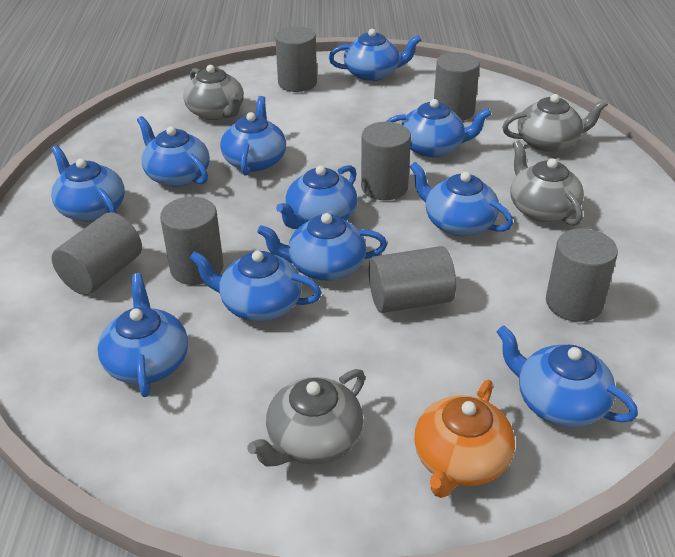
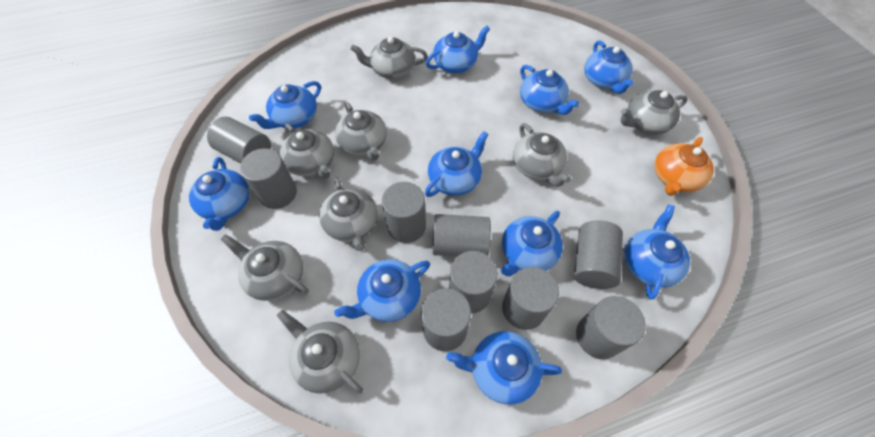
blue teapot: [51,145,125,222] [97,273,188,397] [137,116,210,187] [189,251,322,321] [220,96,286,176] [257,213,387,281] [276,165,358,229] [329,29,421,81] [386,99,491,158] [410,162,513,236] [496,325,638,427] = 11 -> [189,157,249,231] [249,81,321,129] [334,259,430,322] [425,131,489,197] [426,26,490,73] [446,331,562,405] [501,211,563,276] [520,65,579,115] [584,40,634,94] [624,204,690,300] = 10
grey cylinder: [51,212,142,295] [160,197,223,285] [275,26,317,92] [361,122,411,200] [369,246,456,313] [434,52,480,121] [546,228,618,322] = 7 -> [207,117,271,163] [240,148,297,209] [382,182,426,243] [421,288,471,351] [432,214,491,257] [449,251,498,313] [502,267,559,330] [574,221,623,289] [576,296,646,359] = 9
grey teapot: [183,65,244,120] [247,369,365,467] [502,94,608,152] [511,140,584,226] = 4 -> [220,234,309,301] [277,310,363,394] [280,124,334,179] [319,177,378,251] [335,102,387,161] [350,37,427,79] [513,123,571,187] [621,90,688,135] = 8

